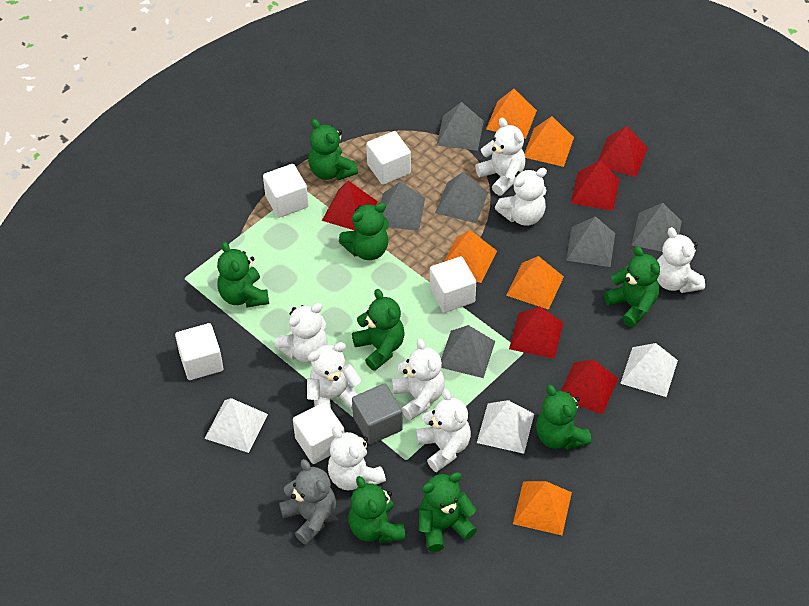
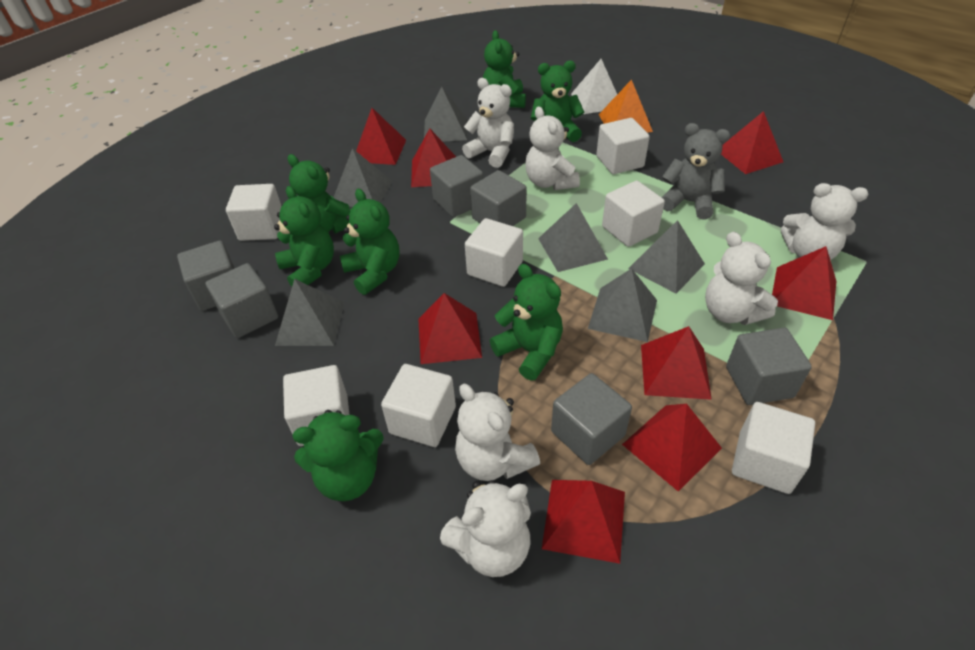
green teddy bear: [217,242,269,308] [308,119,358,180] [339,203,389,260] [348,476,406,543] [352,289,405,371] [419,472,477,552] [536,385,592,450] [604,246,660,327] = 8 -> [274,186,334,286] [288,154,351,233] [292,410,384,501] [340,189,399,295] [483,30,526,108] [490,264,563,381] [531,61,584,142] = 7
grey cube: [352,383,403,444] = 1 -> [177,241,235,311] [205,263,278,338] [430,155,483,217] [470,170,527,226] [551,373,632,465] [726,328,812,405] = 6
orange pyramid: [444,230,497,283] [486,89,537,139] [506,256,564,310] [513,481,572,535] [524,116,574,167] = 5 -> [599,79,653,133] = 1
red pyramid: [322,181,378,231] [509,306,564,359] [561,360,618,414] [571,161,620,211] [597,126,648,177] = 5 -> [356,108,406,165] [411,128,456,187] [418,293,482,364] [542,480,625,564] [622,404,722,492] [641,326,712,400] [721,111,783,174] [772,246,836,320] = 8
white cube: [175,323,223,380] [263,164,309,218] [293,402,344,464] [366,131,411,185] [430,256,476,313] = 5 -> [226,184,282,241] [283,365,349,446] [381,364,456,447] [465,218,523,287] [596,118,650,174] [602,181,665,247] [732,402,815,494] = 7
white pyramid: [205,398,268,453] [477,400,534,454] [620,343,678,397] = 3 -> [571,59,617,114] = 1
white teddy bear: [274,303,328,363] [307,342,362,410] [328,427,386,491] [392,339,445,421] [416,389,471,472] [475,118,526,195] [495,168,547,226] [657,227,705,293] = 8 -> [440,480,531,577] [455,384,540,481] [462,78,514,168] [525,106,580,190] [705,232,778,325] [781,183,868,260] = 6

